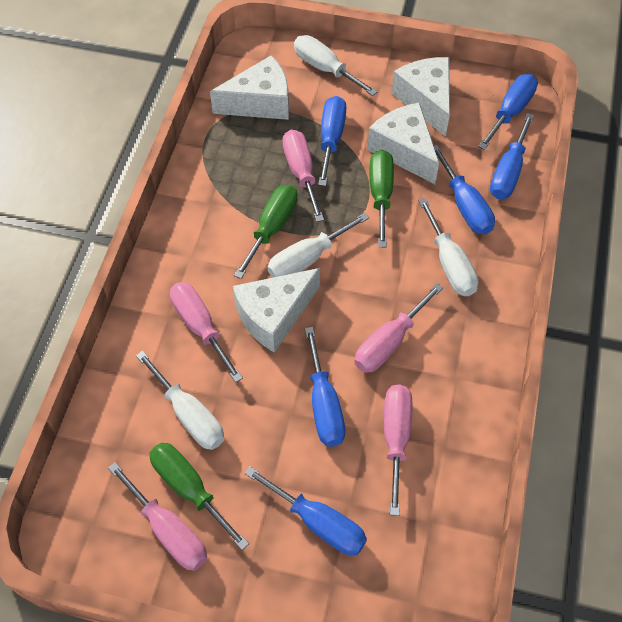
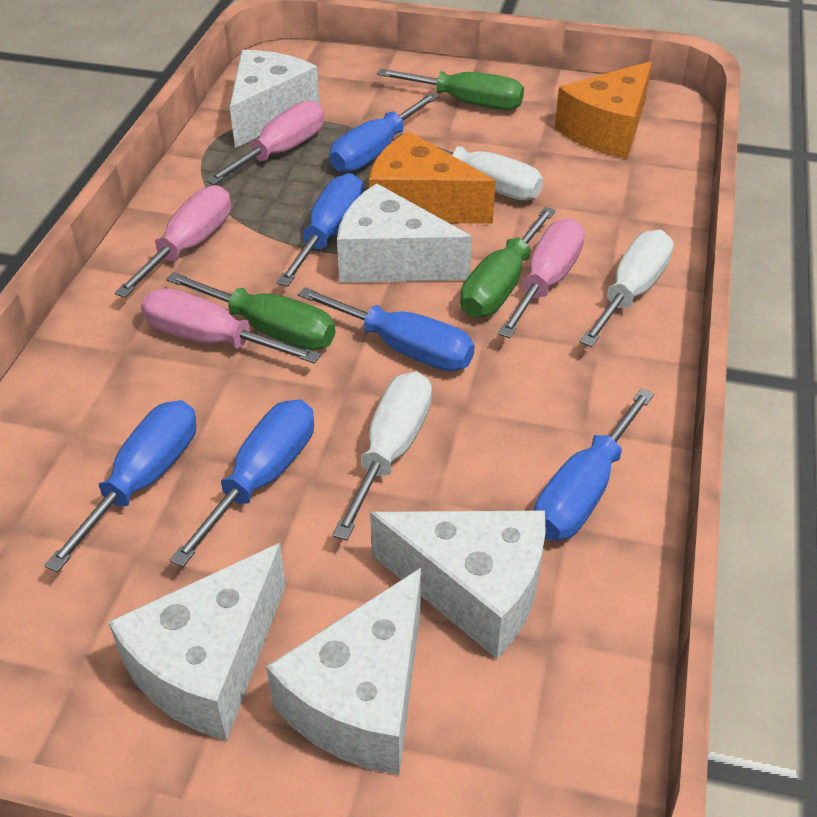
orange cheese: none = 0 -> [369,131,496,224] [555,61,652,159] = 2
pink screwdriver: [108,462,207,571] [170,282,243,383] [282,130,324,222] [354,283,443,373] [384,384,412,516] = 5 -> [115,185,231,298] [141,288,321,363] [205,100,324,185] [498,218,585,338] = 4
white cheese: [210,55,289,120] [233,268,320,353] [367,102,439,184] [391,57,450,137] = 4 -> [108,543,286,741] [230,50,319,148] [266,568,421,775] [337,183,472,283] [370,511,546,659] = 5
white screwdriver: [136,350,224,450] [267,213,369,278] [294,35,378,96] [418,198,479,296] = 4 -> [332,371,432,540] [395,133,543,200] [580,230,674,347] = 3

